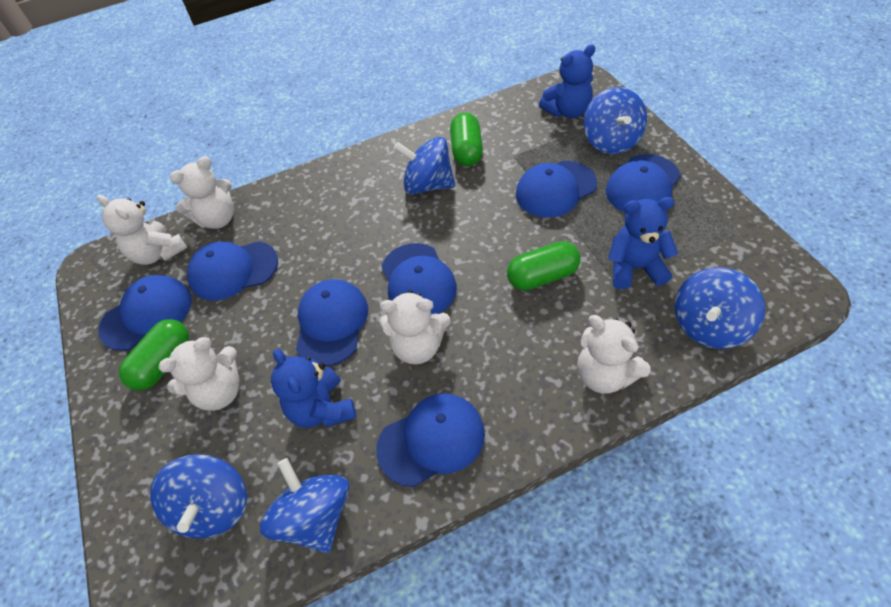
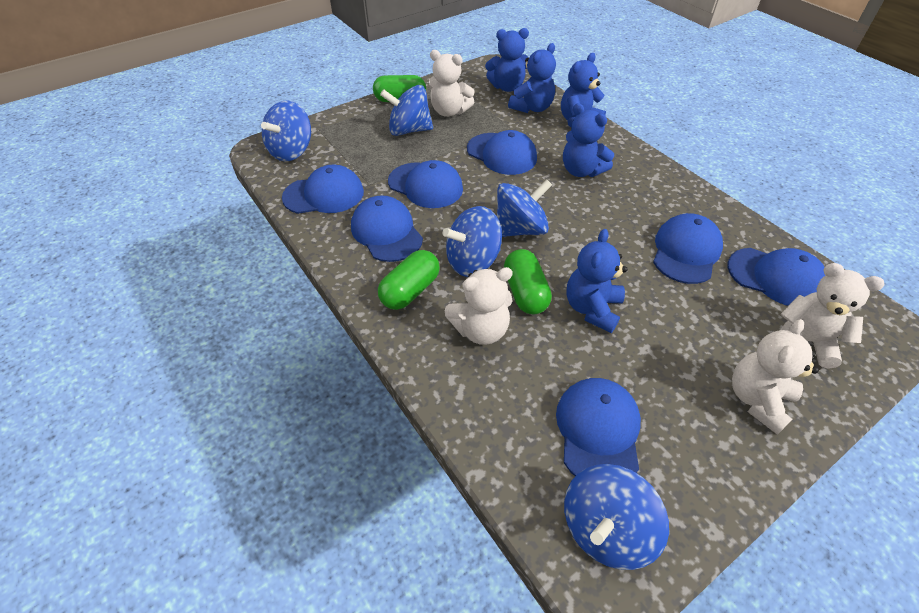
blue teddy bear: [271,349,356,428] [539,44,595,118] [608,197,678,290] = 3 -> [485,28,529,92] [508,43,556,113] [561,53,606,127] [563,103,614,177] [566,229,628,333] = 5
white teddy bear: [97,195,188,265] [158,337,239,411] [170,156,234,229] [379,290,450,364] [577,315,651,394] = 5 -> [429,50,475,117] [445,267,513,345] [732,319,819,435] [780,263,884,369] = 4

